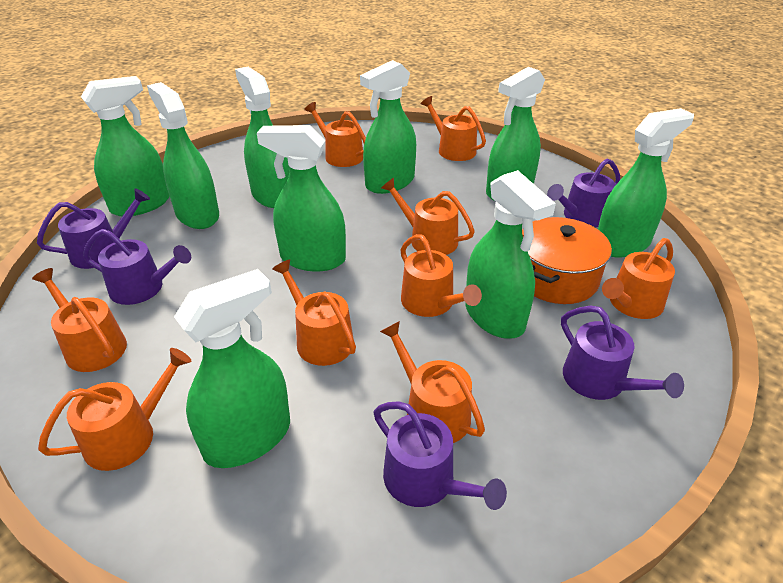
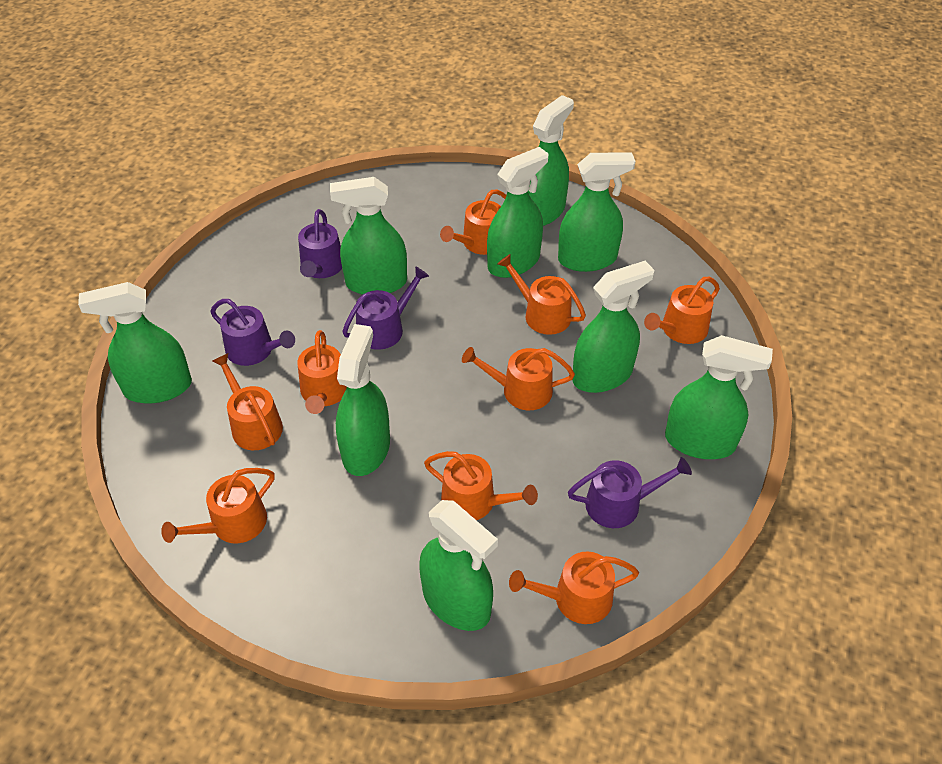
orange pot: [522,217,612,304] = 1 -> none = 0
purple watering can: [37,188,150,269] [83,229,191,305] [373,402,507,510] [547,158,621,227] [561,306,684,400] = 5 -> [210,299,295,366] [298,209,342,278] [342,266,429,350] [568,457,692,528] = 4

